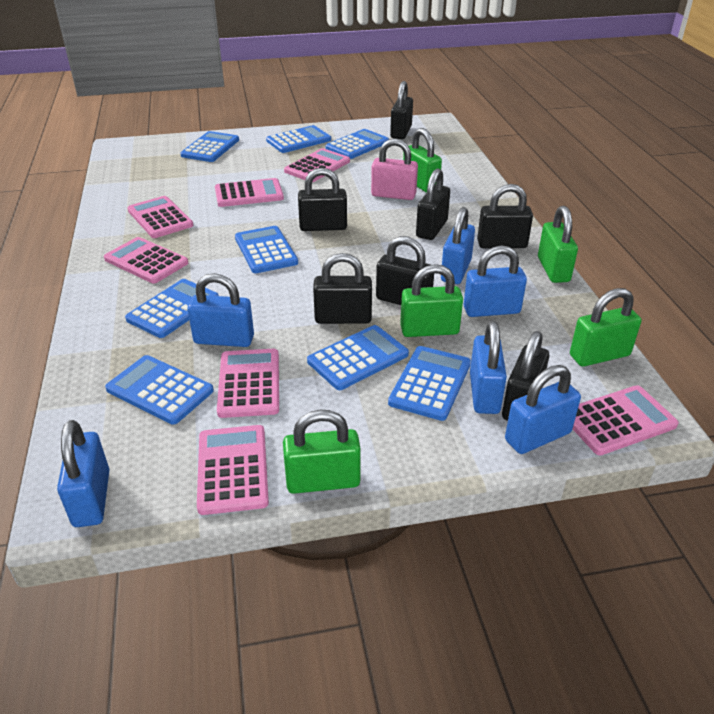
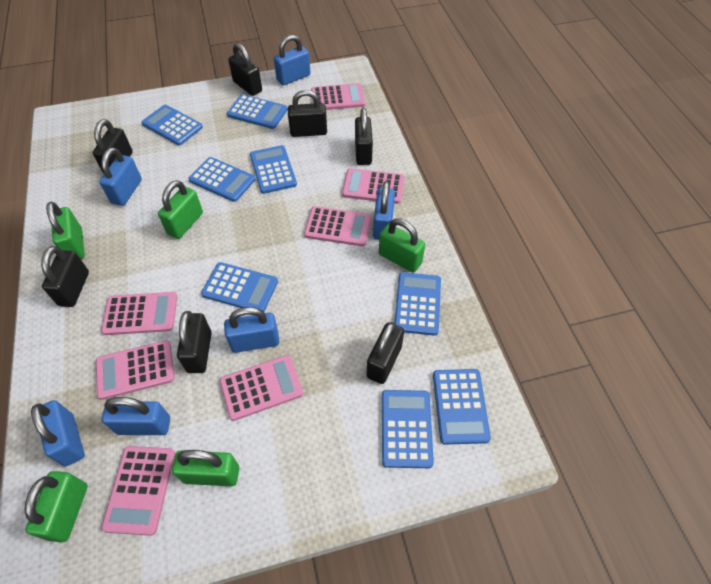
pink padlock: [371,139,418,200] = 1 -> none = 0

